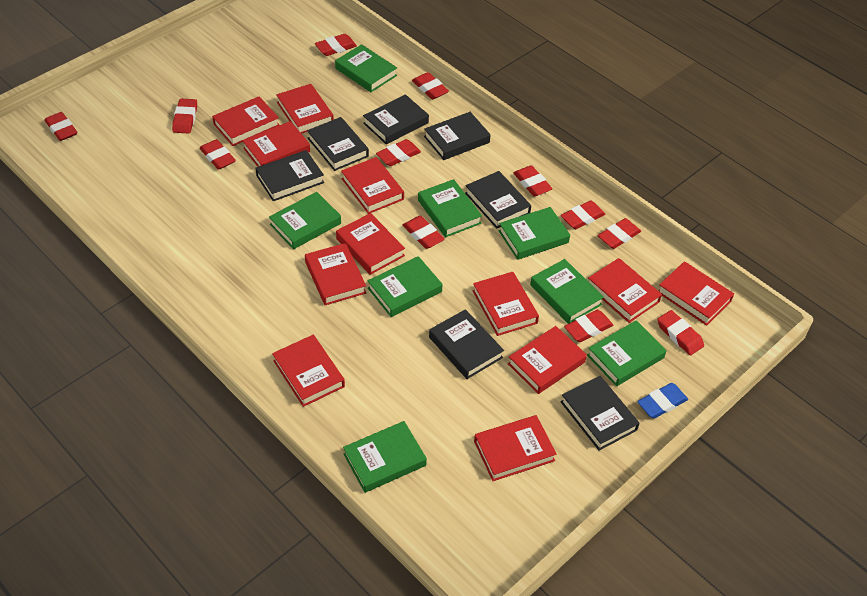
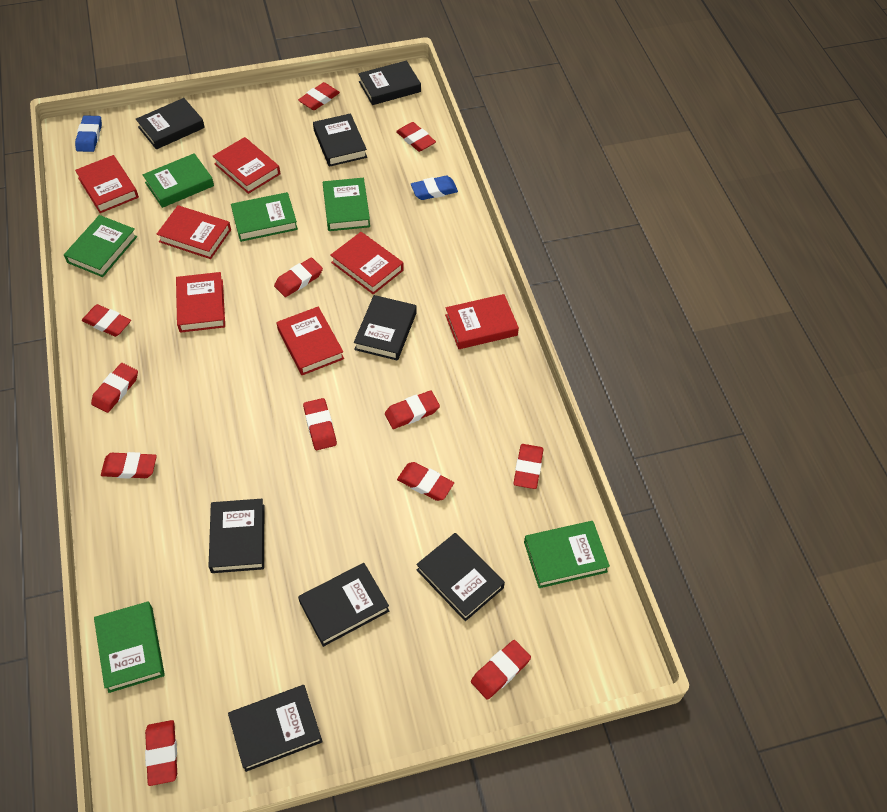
black book: [255,150,324,201] [307,117,369,171] [363,94,429,144] [424,112,491,160] [429,309,504,379] [465,171,531,229] [560,376,640,451] = 7 -> [136,98,205,149] [208,499,264,573] [228,685,323,772] [298,563,389,647] [313,113,367,167] [354,295,416,361] [358,60,421,105] [416,533,505,621] = 8
blue eraser: [637,383,688,418] = 1 -> [75,115,102,152] [411,176,458,200] = 2
green book: [269,192,341,249] [335,44,397,92] [343,421,427,493] [368,256,442,317] [418,179,482,237] [498,207,570,260] [530,259,604,324] [587,320,667,386] = 8 -> [64,215,137,277] [94,602,165,693] [143,153,214,208] [231,192,298,242] [323,178,370,231] [524,521,610,588] = 6
red book: [212,97,279,146] [242,121,310,167] [272,335,345,407] [276,84,334,134] [305,243,366,305] [336,213,405,275] [341,157,404,214] [473,272,539,336] [474,415,557,481] [508,326,587,394] [588,258,662,323] [658,261,734,326] = 12 -> [75,155,139,213] [156,205,231,259] [176,272,225,333] [213,137,280,194] [277,307,344,375] [330,232,404,295] [445,294,519,349] = 7

